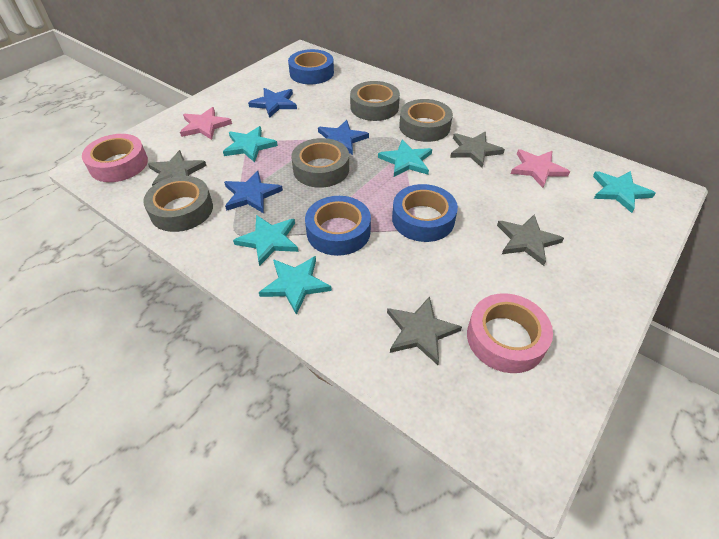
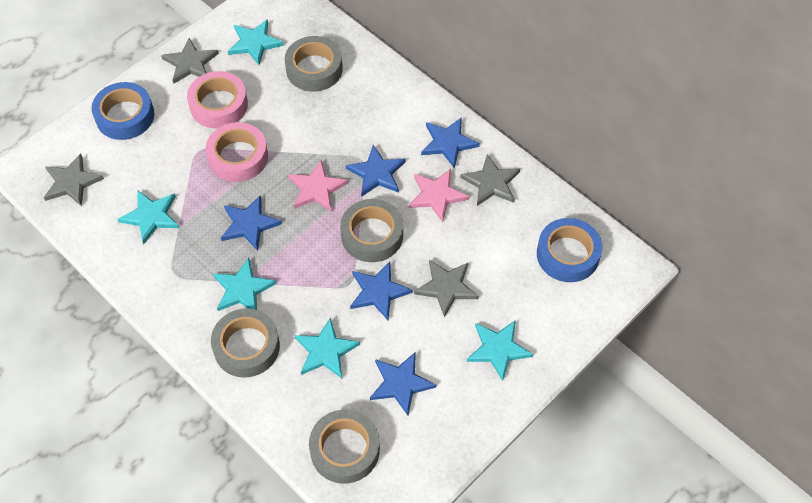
blue star: [224,171,283,213] [248,88,297,118] [318,120,369,155] = 3 -> [221,195,282,251] [346,145,405,197] [350,262,413,320] [370,352,436,415] [421,117,480,169] = 5
blue tape: [288,49,334,84] [305,196,371,256] [392,184,458,242] = 3 -> [91,82,154,140] [537,218,602,282] = 2

